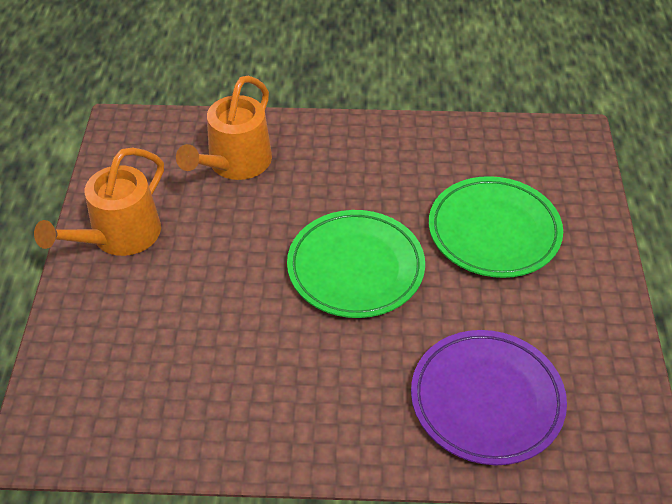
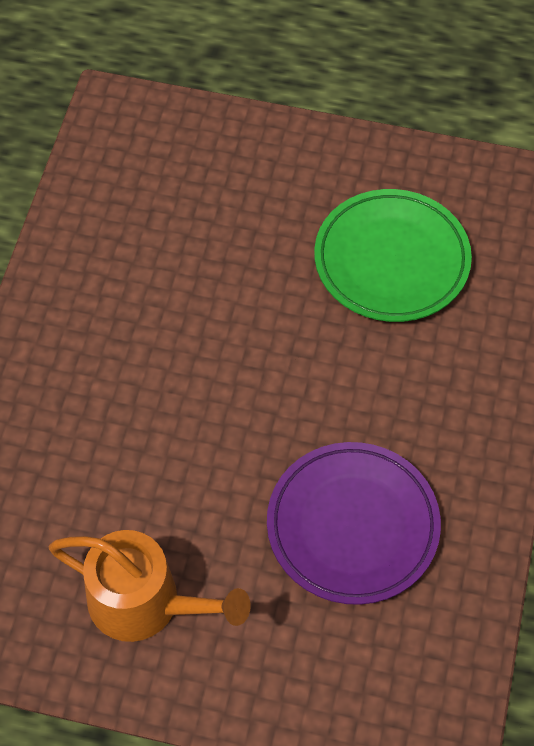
green plate: [287,210,425,318] [429,176,563,278] = 2 -> [314,189,472,322] = 1
orange watering can: [34,147,164,256] [176,76,272,180] = 2 -> [49,530,251,642] = 1

